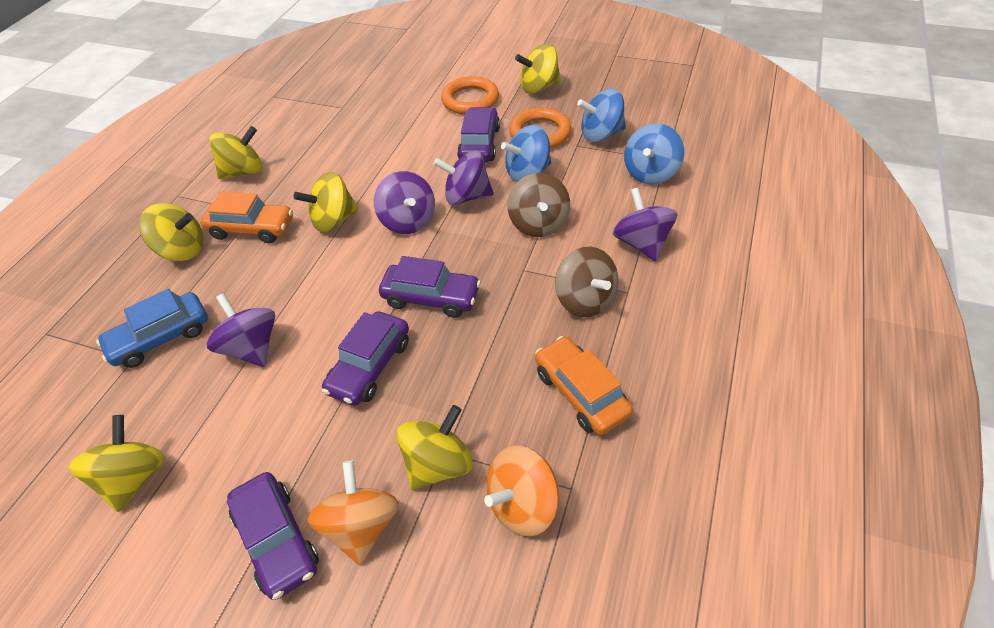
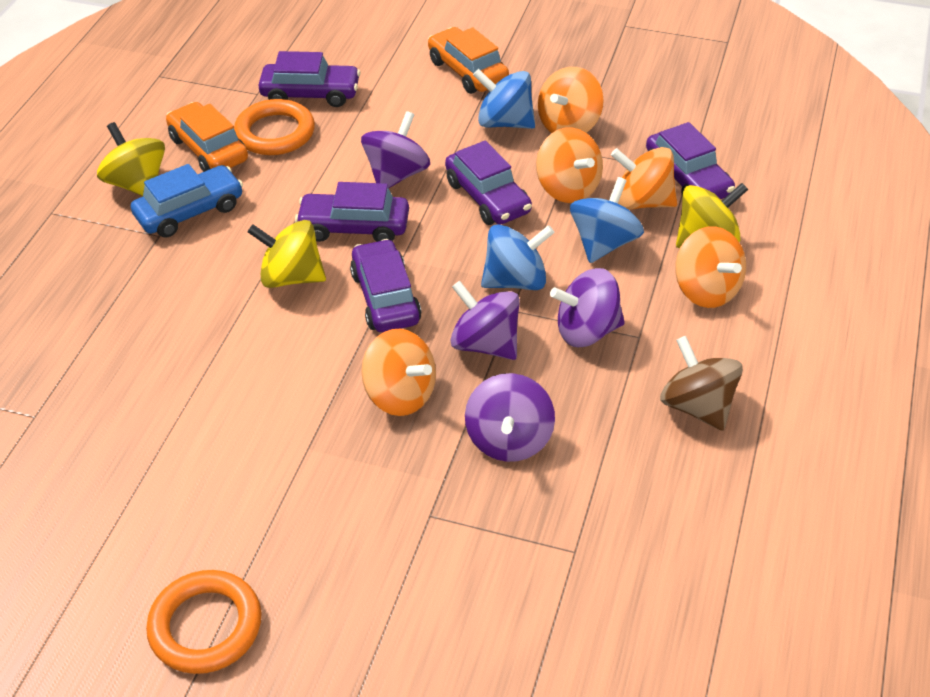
brown spinning top: [508,173,570,237] [555,247,619,317] = 2 -> [660,336,743,431] = 1
orange spinning top: [307,460,399,565] [484,446,559,536] = 2 -> [361,329,436,416] [536,128,603,203] [538,67,604,133] [611,147,677,210] [675,226,746,308] = 5
purple car: [227,472,319,600] [322,311,409,406] [379,256,481,318] [457,107,500,162] = 4 -> [258,51,360,107] [295,182,409,242] [350,239,422,332] [445,140,532,225] [646,122,735,199] = 5
yellow spinning top: [69,415,165,512] [139,203,203,261] [209,126,262,179] [294,172,359,233] [396,405,473,491] [515,44,561,94] = 6 -> [97,122,165,196] [248,220,326,288] [676,183,748,248] = 3

